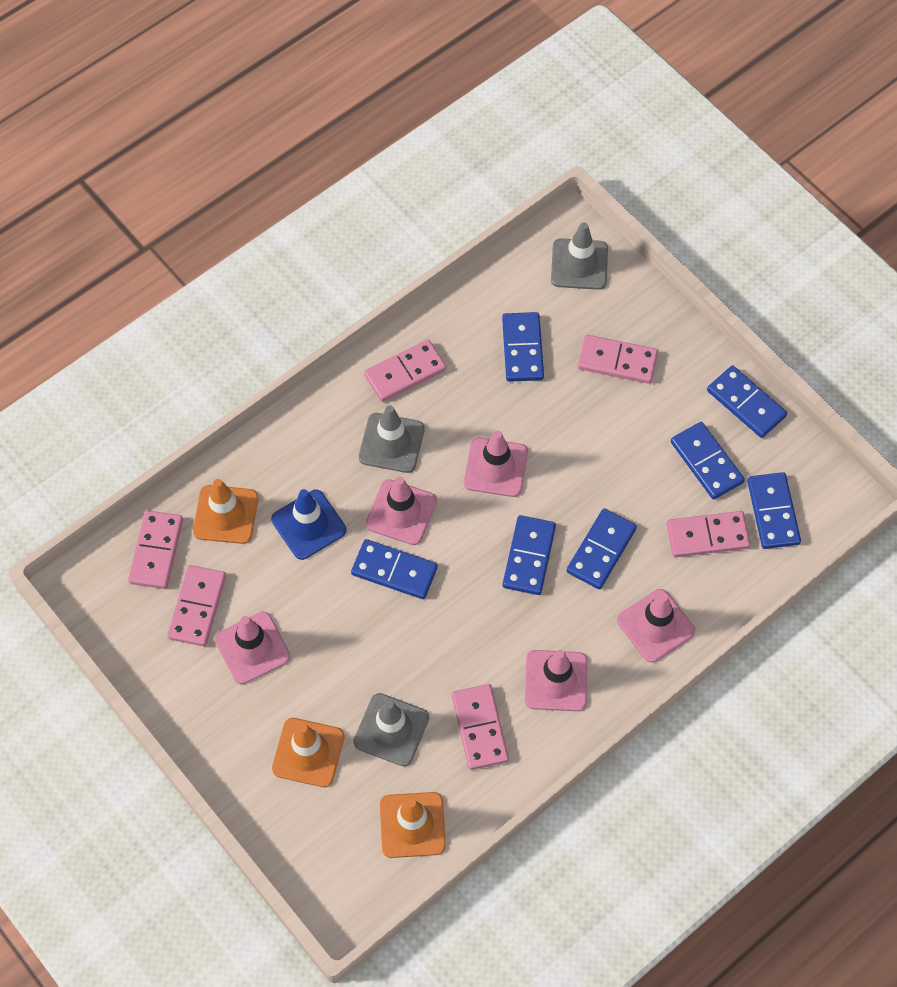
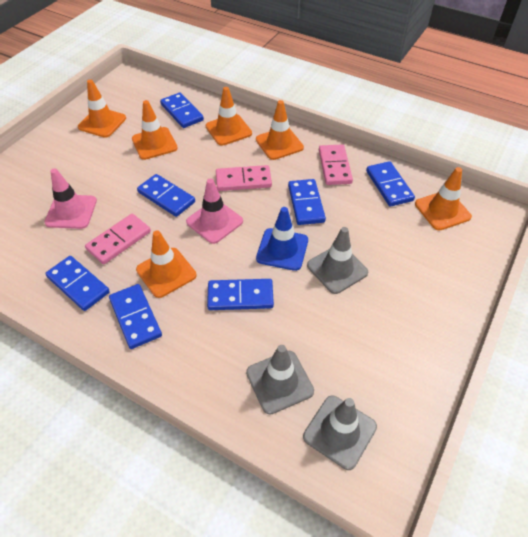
orange traffic cone: [193,479,258,544] [272,718,345,787] [380,792,446,858] = 3 -> [78,79,126,138] [132,100,178,160] [136,230,196,298] [206,87,252,146] [256,100,304,160] [415,167,472,230] = 6
pink domino: [128,510,183,589] [167,565,226,646] [364,339,446,402] [452,684,509,770] [578,335,658,384] [666,511,751,557] = 6 -> [85,214,151,264] [216,165,272,191] [319,144,353,185] = 3
pink traffic cone: [215,611,291,684] [366,477,437,545] [464,430,528,497] [525,650,588,711] [617,589,695,662] = 5 -> [44,168,97,229] [186,179,243,244] = 2

